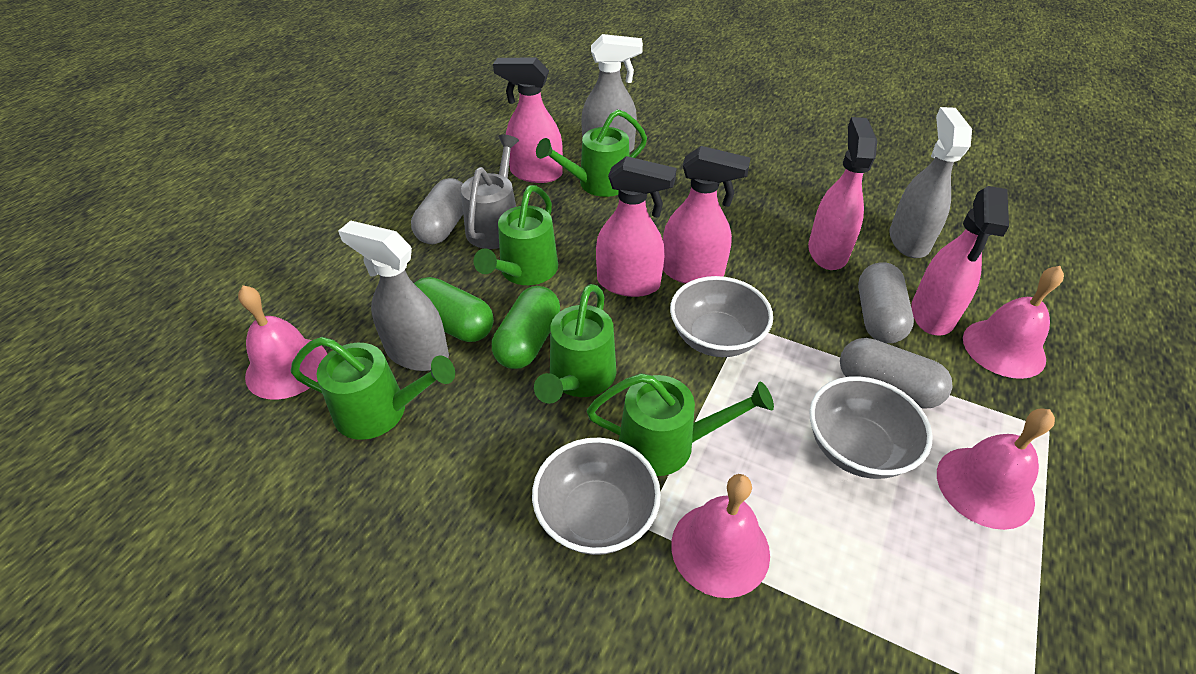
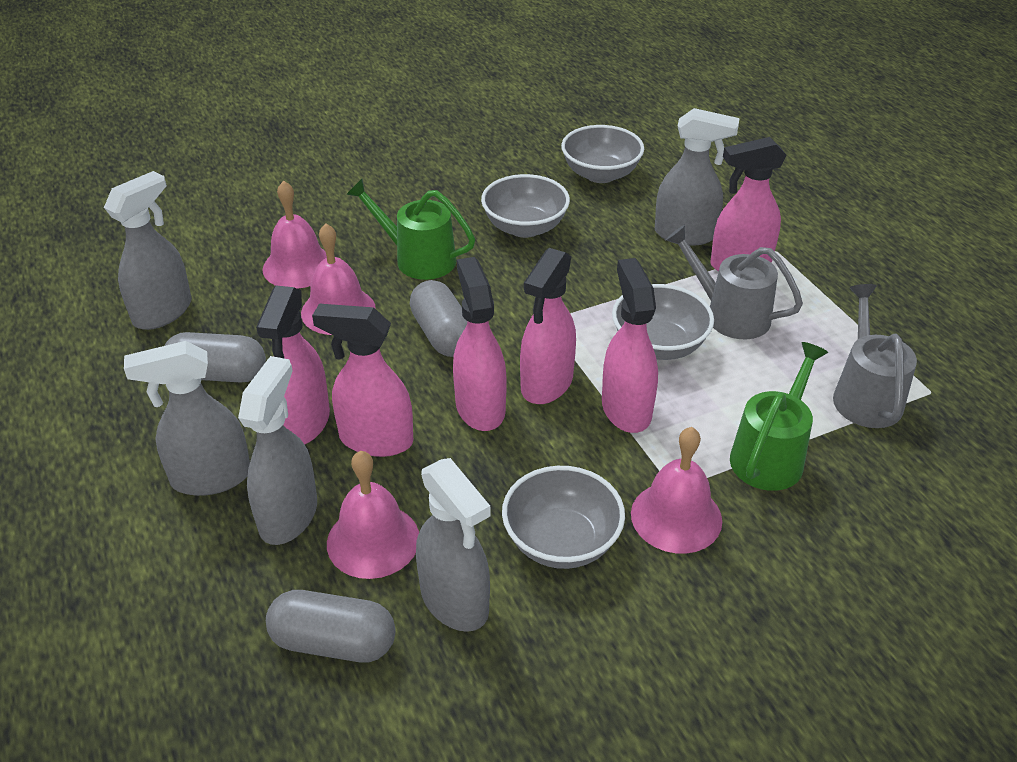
green capsule: [414,277,494,342] [492,286,560,369] = 2 -> none = 0
green watering can: [291,337,455,440] [473,185,558,285] [534,284,617,404] [536,109,647,197] [587,373,774,476] = 5 -> [346,179,475,280] [730,342,828,491] = 2
grey bowl: [532,437,661,555] [670,276,773,357] [809,376,933,479] = 3 -> [481,174,570,238] [502,466,625,569] [561,125,644,183] [612,284,714,360] = 4
grey spray bottle: [338,220,449,371] [581,34,643,153] [889,107,972,258] = 3 -> [104,171,192,330] [124,341,250,496] [238,356,317,545] [416,458,491,632] [655,108,740,246] = 5
grey watering can: [461,134,519,249] = 1 -> [666,225,803,339] [833,284,917,428] = 2
pink spray bottle: [493,57,563,183] [596,156,677,297] [663,146,750,284] [808,117,877,270] [911,186,1009,336] = 5 -> [256,285,330,445] [312,304,413,457] [453,257,507,431] [520,248,576,404] [602,258,658,433] [710,137,787,271] = 6

